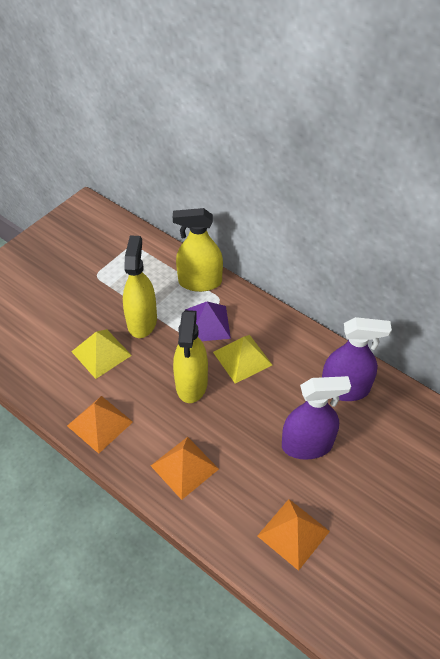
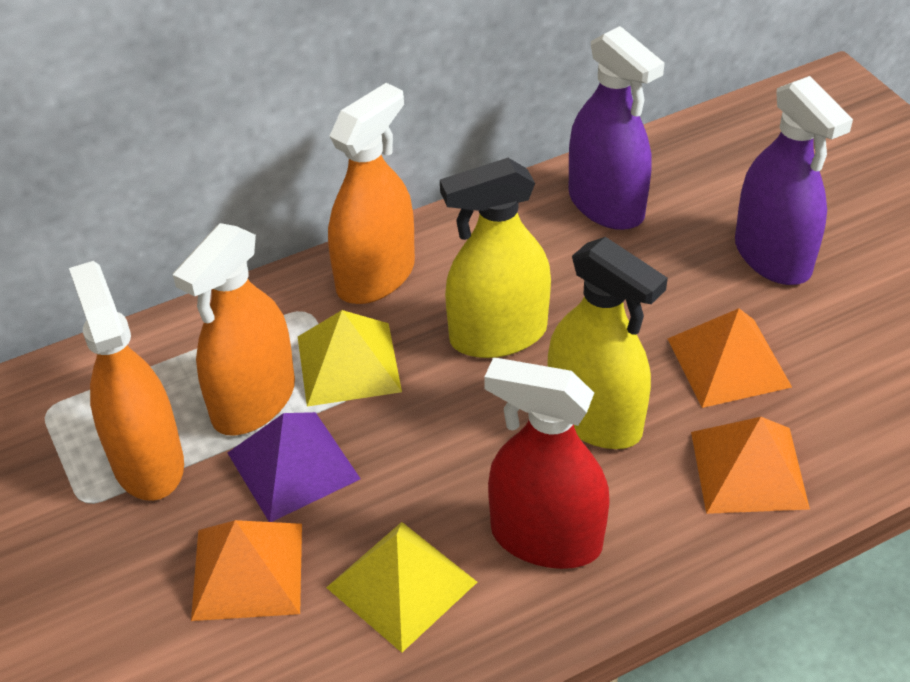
orange spray bottle: none = 0 -> [69,261,184,501] [173,223,295,436] [328,83,415,304] = 3
red spray bottle: none = 0 -> [484,358,610,569] = 1
yellow spray bottle: [123,236,157,338] [173,208,223,292] [173,310,208,403] = 3 -> [440,158,551,358] [547,237,668,449] = 2

